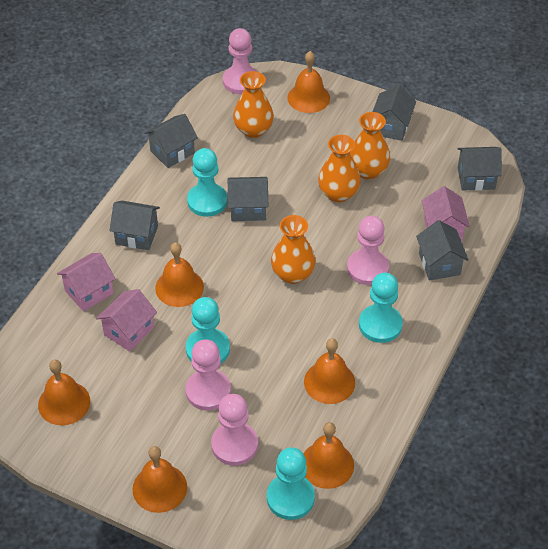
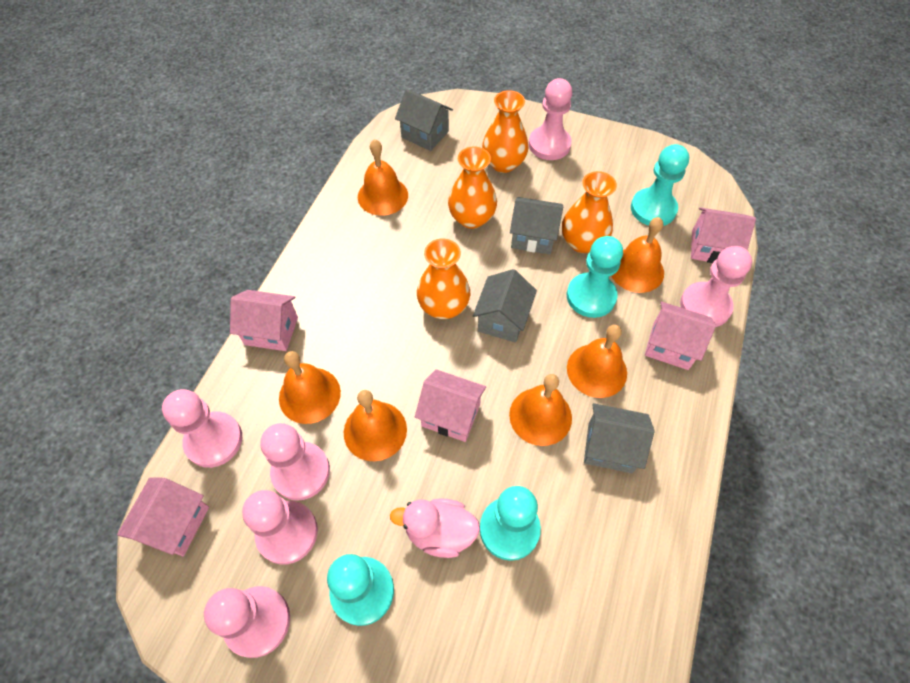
grey house: [109,201,160,250] [144,114,198,168] [228,177,268,221] [373,84,416,141] [416,220,469,280] [457,147,502,191] = 6 -> [395,89,453,151] [473,269,537,343] [510,197,563,254] [584,403,655,473] = 4
pink duck: none = 0 -> [390,498,480,558] = 1
pink house: [57,253,116,311] [96,289,157,351] [422,186,470,242] = 3 -> [117,477,209,556] [230,290,298,351] [415,369,486,442] [645,302,716,370] [691,207,756,263] = 5
pink pawn: [185,339,231,411] [211,394,258,466] [223,28,258,94] [347,215,389,285] = 4 -> [162,389,242,468] [204,586,290,658] [242,490,318,564] [260,423,330,501] [529,78,572,160] [680,246,752,327] = 6

